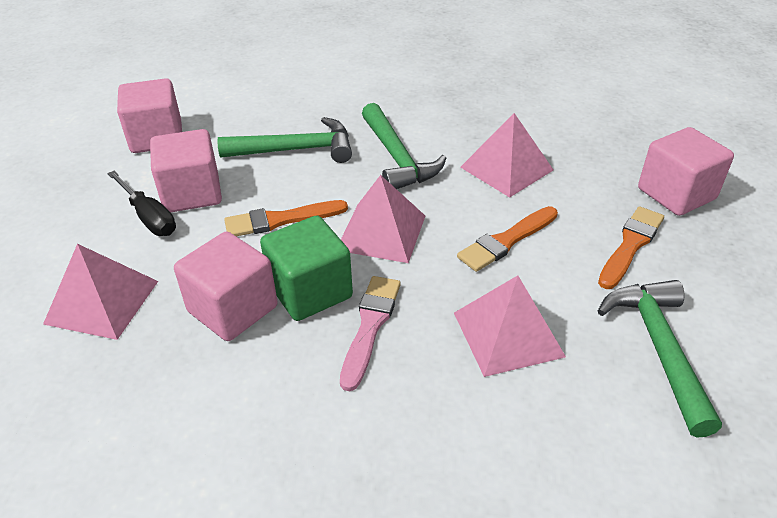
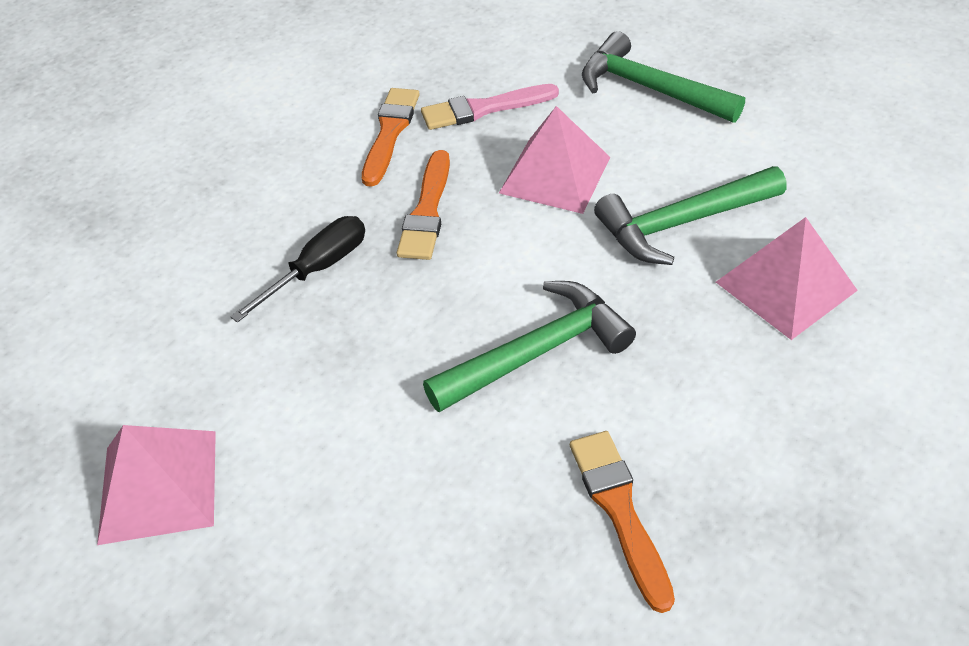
green cube: [260,216,353,321] = 1 -> none = 0
pink cube: [117,78,182,153] [150,129,222,212] [174,231,278,341] [638,127,734,216] = 4 -> none = 0
pink pyramid: [43,244,158,340] [341,175,425,263] [454,275,566,377] [460,113,553,197] = 4 -> [97,425,216,545] [499,106,610,214] [716,217,858,340] = 3

